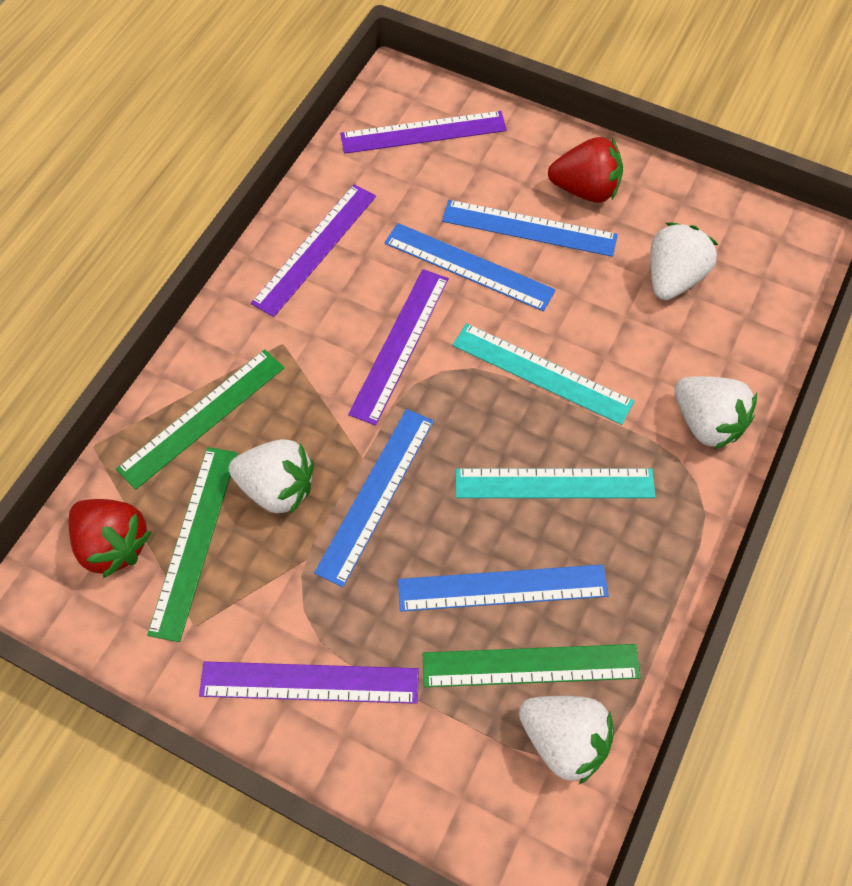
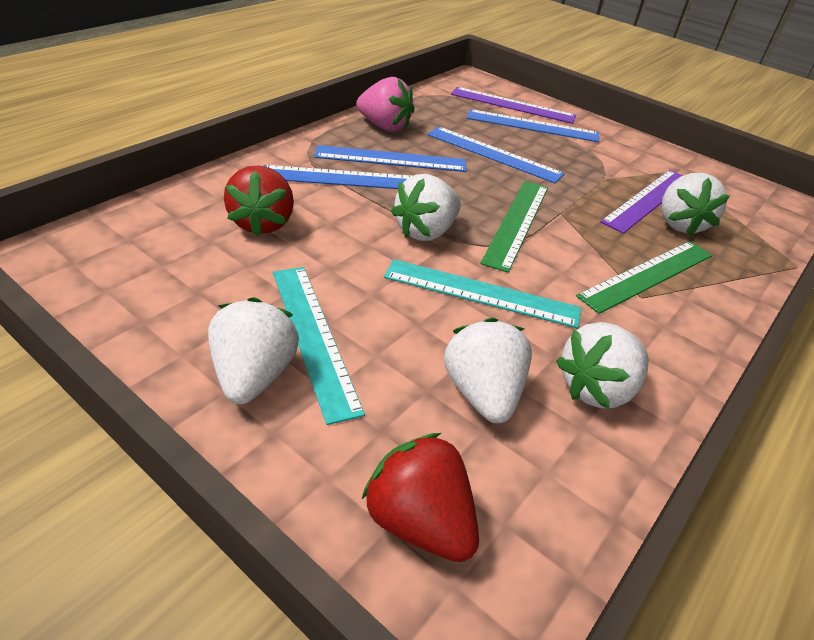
green ruler: [116,349,284,490] [147,447,237,642] [423,644,641,687] = 3 -> [480,181,548,273] [576,241,712,314] = 2
pink strawberry: none = 0 -> [356,77,415,132] = 1
purple ruler: [199,661,419,704] [251,184,376,317] [340,111,507,154] [348,269,449,426] = 4 -> [451,87,576,124] [600,170,683,234] = 2
white strawberry: [229,439,314,514] [519,696,614,784] [650,222,718,300] [675,376,757,450] = 4 -> [208,297,299,404] [391,174,461,241] [444,317,532,423] [556,322,649,409] [661,173,729,236] = 5

